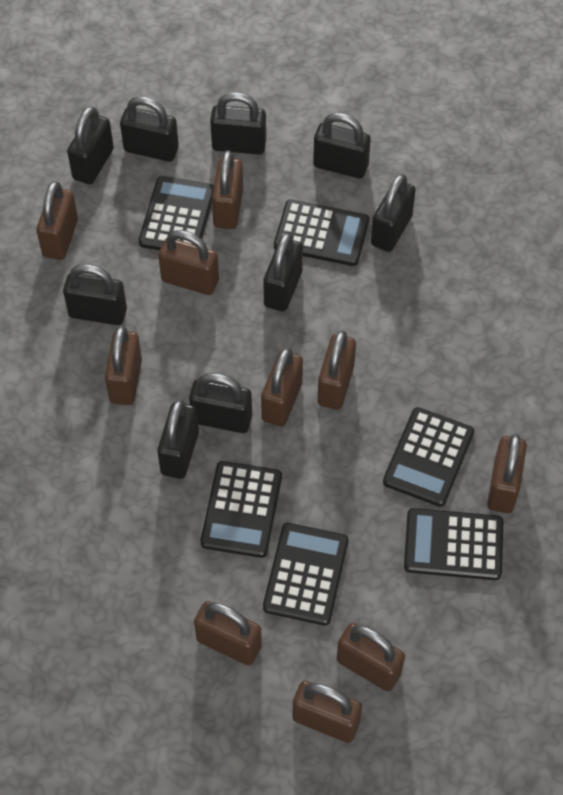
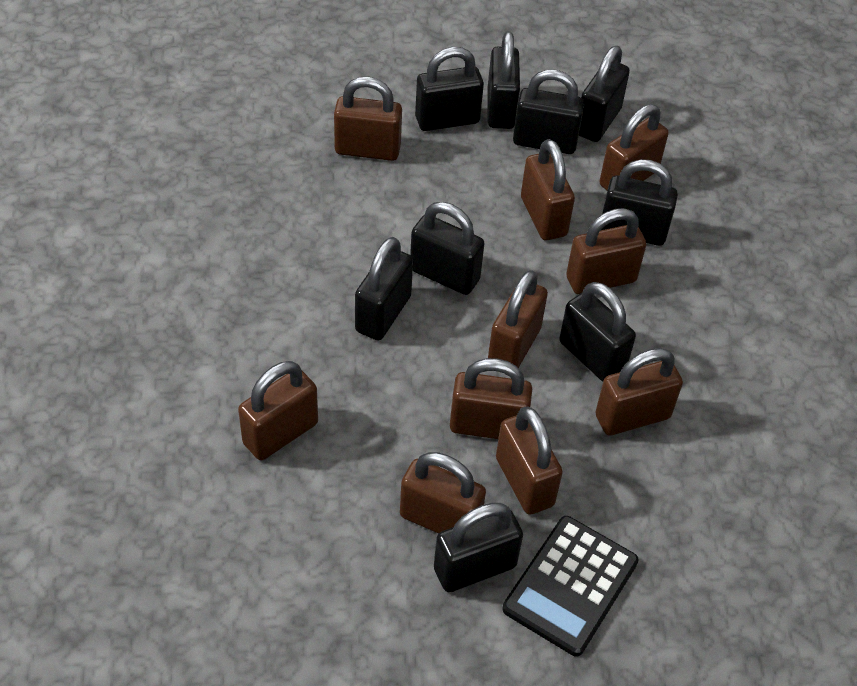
black calculator: [139,176,214,250] [200,461,282,558] [263,523,349,625] [274,199,369,266] [383,407,474,507] [404,508,503,580] = 6 -> [502,516,639,656] = 1

